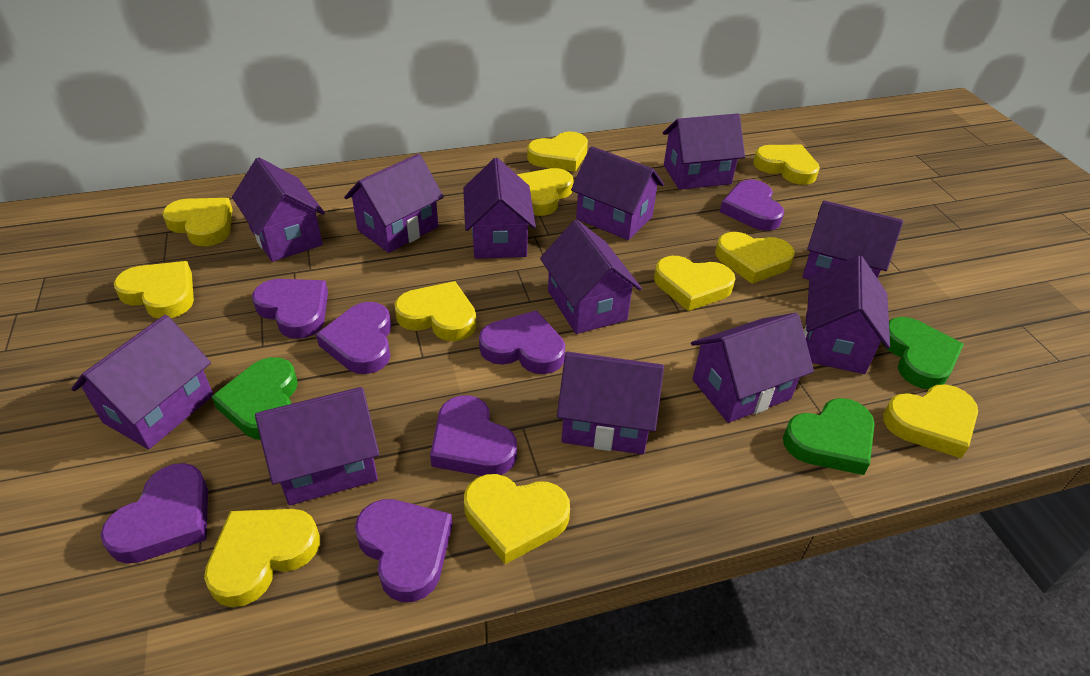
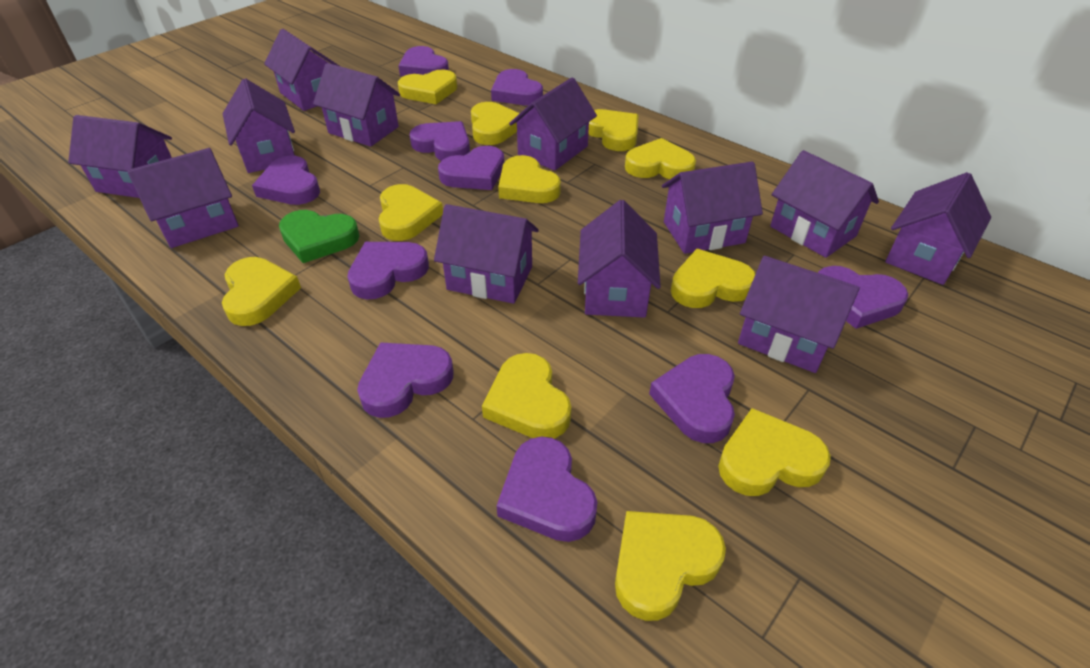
green heart: [211,357,298,440] [783,398,875,475] [882,317,964,389] = 3 -> [279,210,360,263] = 1
purple heart: [101,463,208,564] [252,279,328,339] [316,302,392,374] [355,499,453,602] [430,395,517,476] [479,310,565,374] [720,179,784,231] = 7 -> [252,155,320,205] [347,242,429,299] [357,342,454,418] [399,46,449,76] [409,121,470,161] [438,146,504,190] [491,69,543,105] [496,437,597,542] [649,354,735,443] [818,266,908,329] = 10

